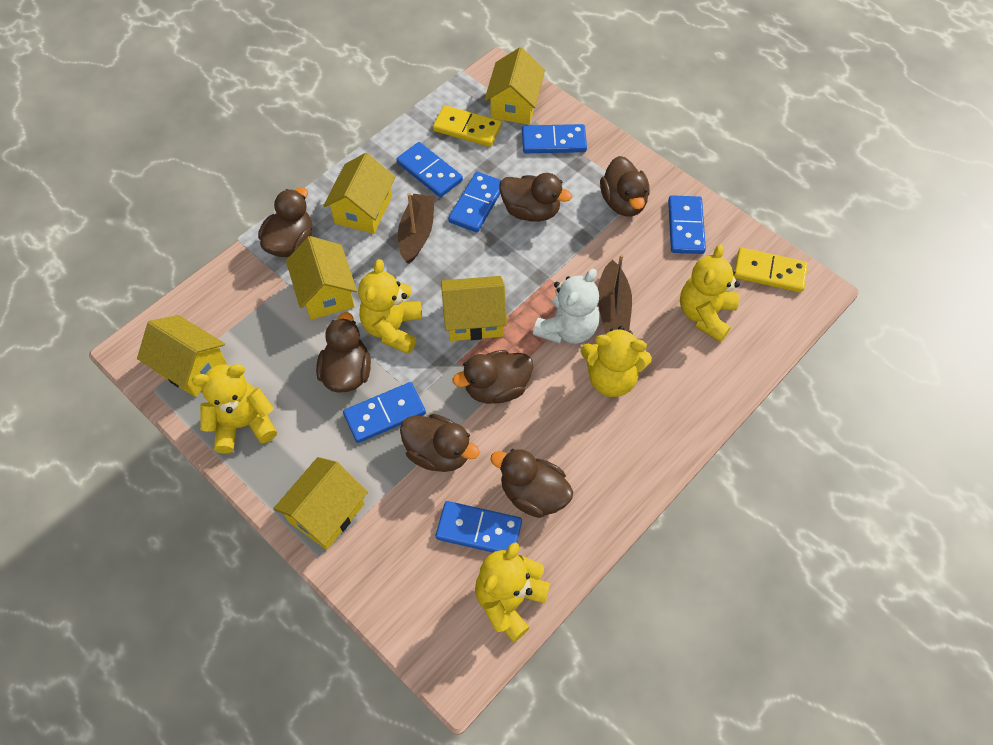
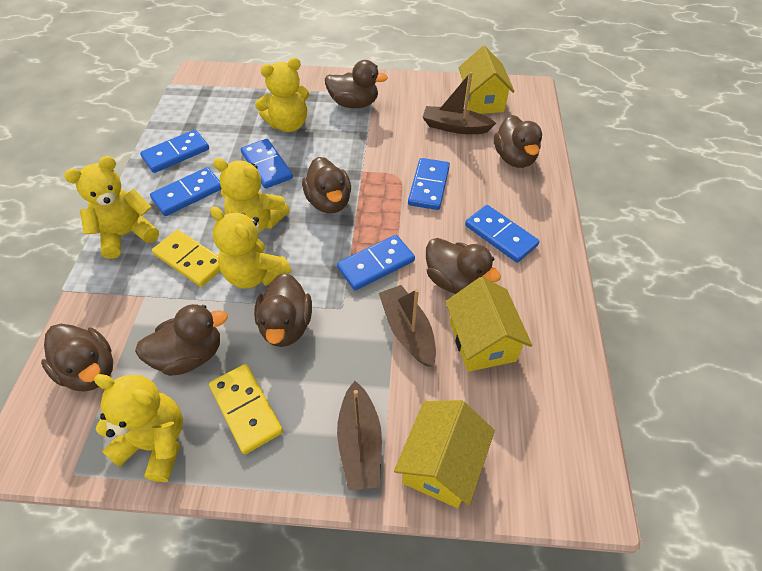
brown boat: [398,193,435,264] [598,254,632,334] = 2 -> [337,381,382,491] [379,285,436,366] [422,72,496,134] = 3
white teddy bear: [533,268,600,344] = 1 -> none = 0
yellow house: [137,315,227,397] [273,457,368,550] [286,236,357,320] [323,153,395,234] [441,276,507,341] [485,47,545,125] = 6 -> [394,400,495,508] [445,277,532,372] [458,46,515,114] = 3

